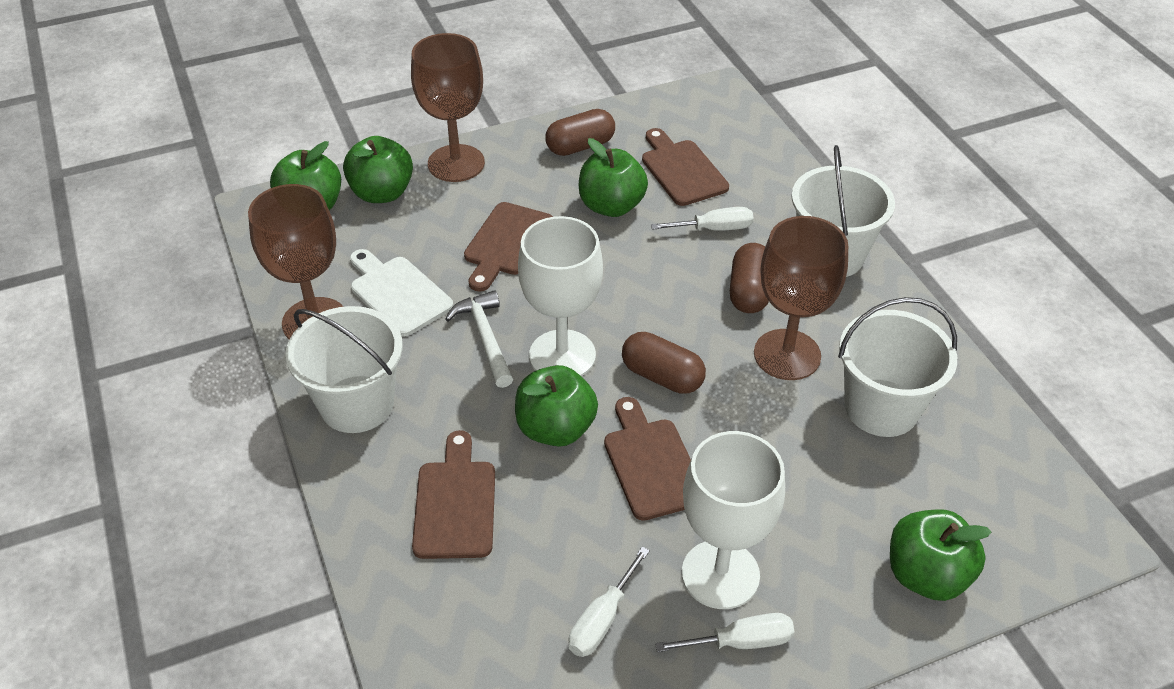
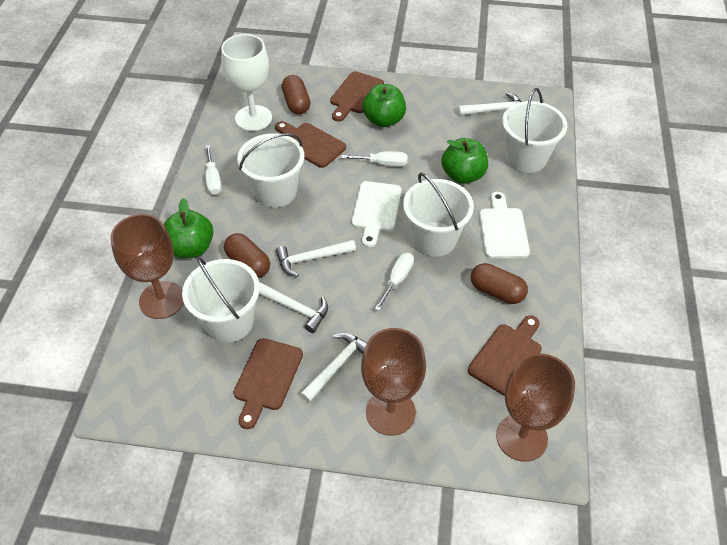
green apple: [270,141,341,210] [343,136,413,203] [515,365,598,447] [579,138,648,217] [890,509,991,601] = 5 -> [164,198,214,258] [362,84,406,127] [441,138,488,184] = 3
white bucket: [286,306,403,433] [791,145,895,277] [838,297,957,437] = 3 -> [182,256,260,343] [237,133,304,208] [403,173,474,257] [502,88,567,173] = 4
white cutting board: [350,249,453,337] = 1 -> [352,181,402,248] [479,192,530,259] = 2
white goblet: [518,216,603,376] [682,431,785,609] = 2 -> [221,34,272,131] = 1
white hammer: [445,290,513,388] = 1 -> [259,282,328,333] [276,240,356,277] [300,333,367,402] [457,92,521,116] = 4

